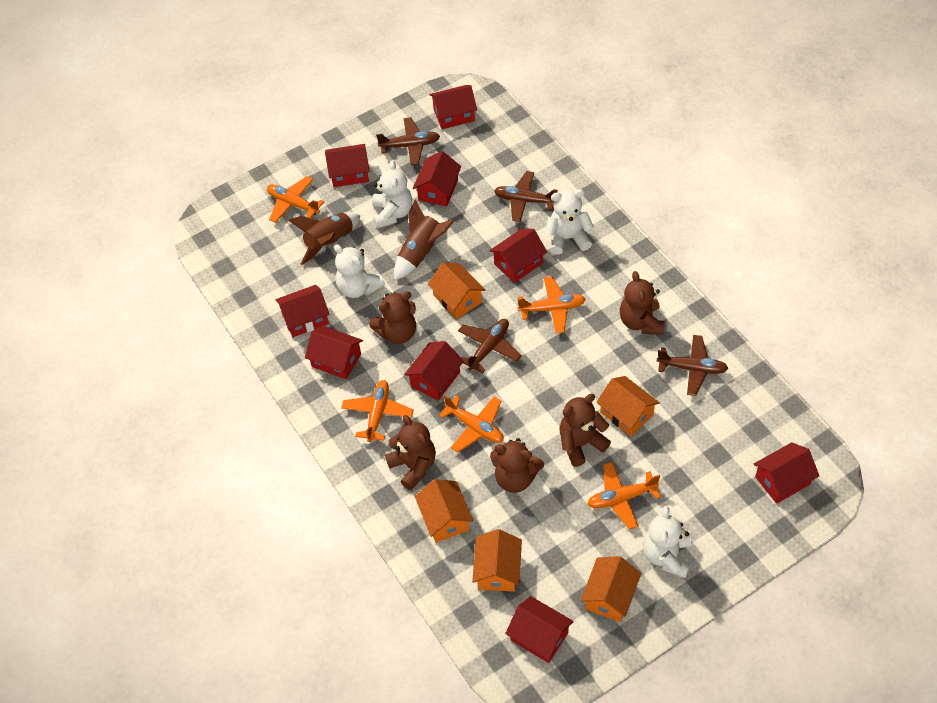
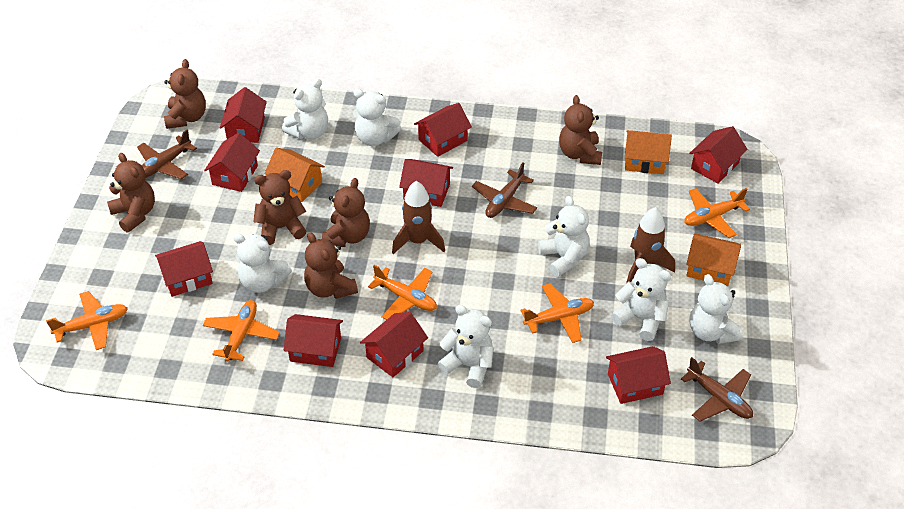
brown plane: [376,117,440,165] [458,319,522,373] [494,171,558,222] [657,335,729,396] = 4 -> [137,130,197,179] [472,162,537,218] [681,357,753,422] = 3
brown teddy bear: [369,291,416,344] [385,415,436,490] [490,438,544,493] [559,394,611,467] [620,271,665,335] = 5 -> [107,153,155,233] [164,59,206,129] [253,170,307,245] [304,232,358,299] [322,178,370,247] [559,95,602,165] = 6
orange house: [415,479,473,543] [428,263,486,319] [472,529,522,592] [581,556,641,622] [596,376,660,436] = 5 -> [265,148,325,202] [625,130,672,174] [686,233,741,286] = 3
white teddy bear: [334,244,385,298] [372,160,412,228] [545,189,594,255] [643,506,691,578] = 4 -> [233,233,292,293] [282,78,328,139] [353,88,401,146] [437,305,493,388] [538,196,589,277] [611,258,671,341] [689,274,743,344] = 7

